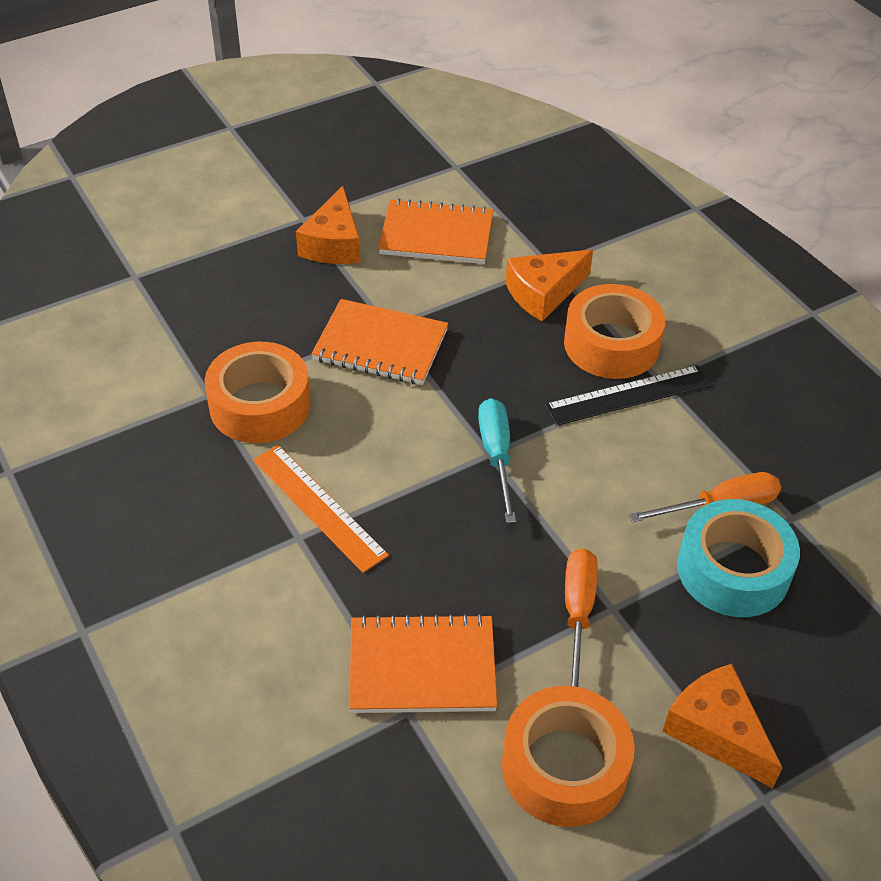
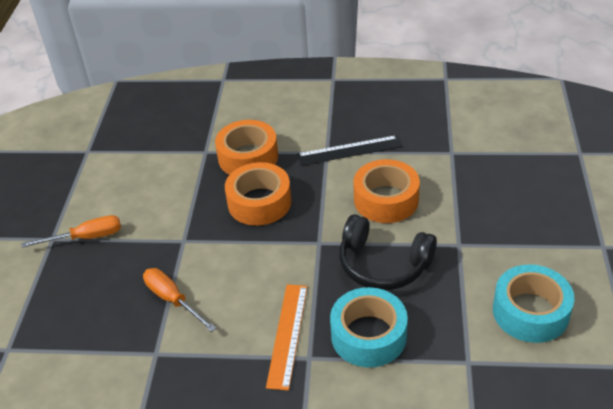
black headphones: none = 0 -> [339,214,437,290] = 1
orange cheese: [296,186,361,264] [506,250,593,321] [662,664,783,788] = 3 -> none = 0
orange notebook: [311,299,448,385] [349,613,497,713] [378,199,493,264] = 3 -> none = 0
turquoise screwdriver: [478,398,516,523] = 1 -> none = 0
turquoise tape: [677,499,800,617] = 1 -> [330,287,408,367] [493,264,574,343] = 2

